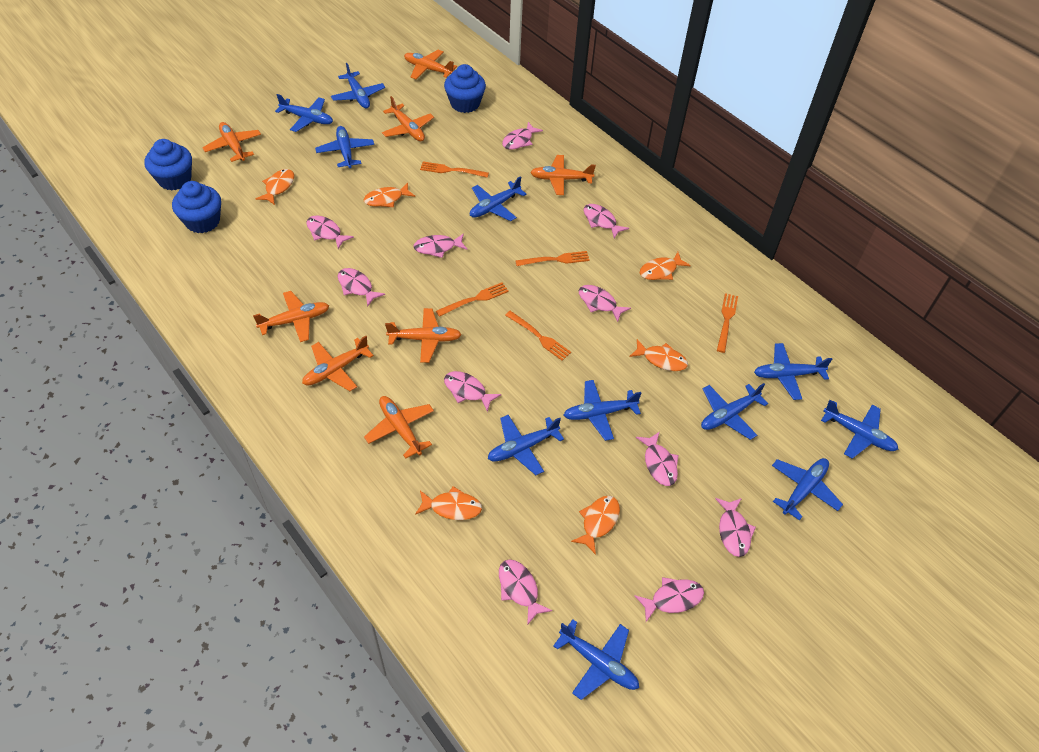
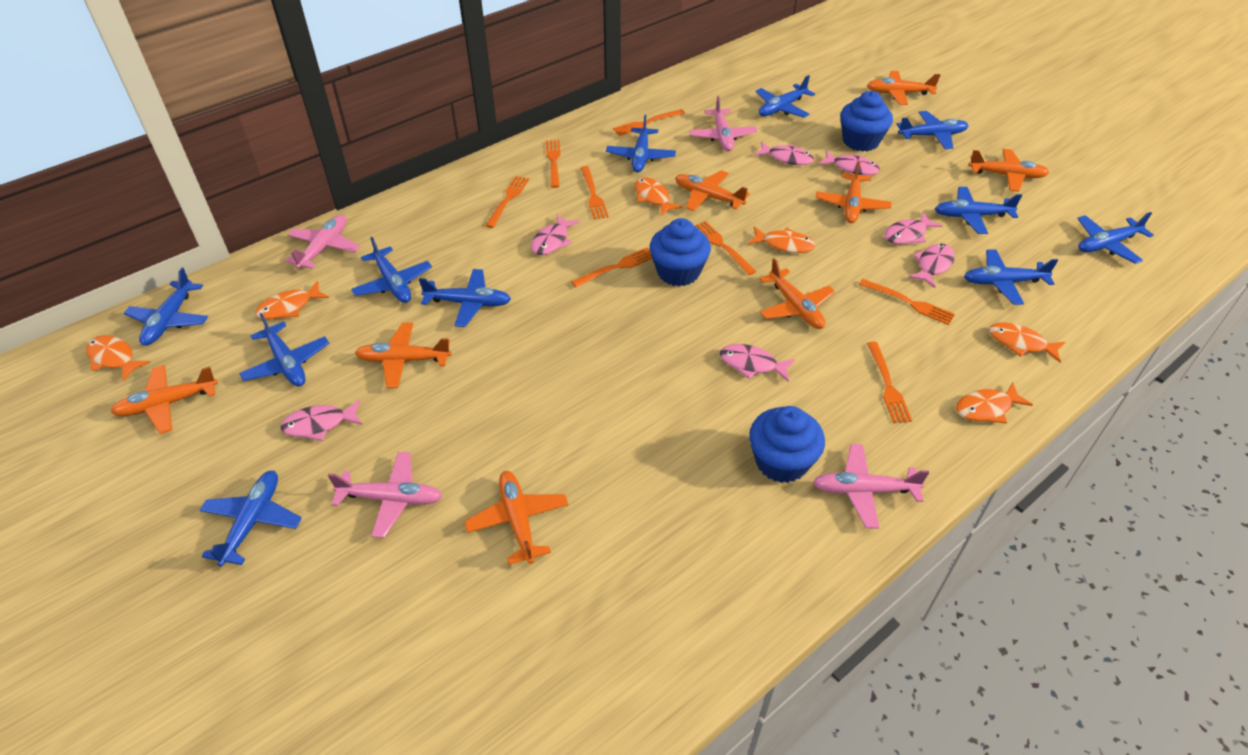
orange fork: [420,162,489,178] [436,282,509,317] [505,311,571,361] [515,251,590,266] [717,293,738,353] = 5 -> [485,176,529,228] [546,140,561,188] [571,247,652,287] [580,166,609,219] [613,109,685,136] [694,221,756,275] [859,279,955,325] [867,342,912,423] = 8
pink fish: [306,215,354,249] [338,268,385,306] [413,233,467,258] [444,371,501,412] [499,559,552,625] [502,122,543,150] [579,285,631,322] [583,204,629,238] [635,577,704,622] [636,432,679,486] [715,498,756,557] = 11 -> [280,399,362,441] [531,215,580,255] [720,344,795,381] [754,142,814,165] [819,151,880,175] [884,212,943,244] [908,243,955,288] = 7
pink plane: none = 0 -> [285,215,360,269] [328,452,442,538] [689,96,758,151] [813,444,929,529] = 4

